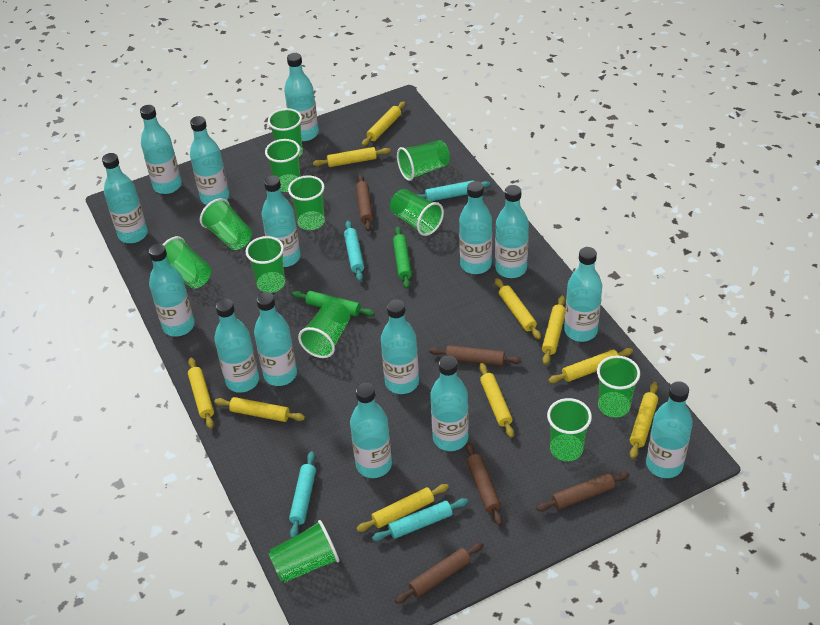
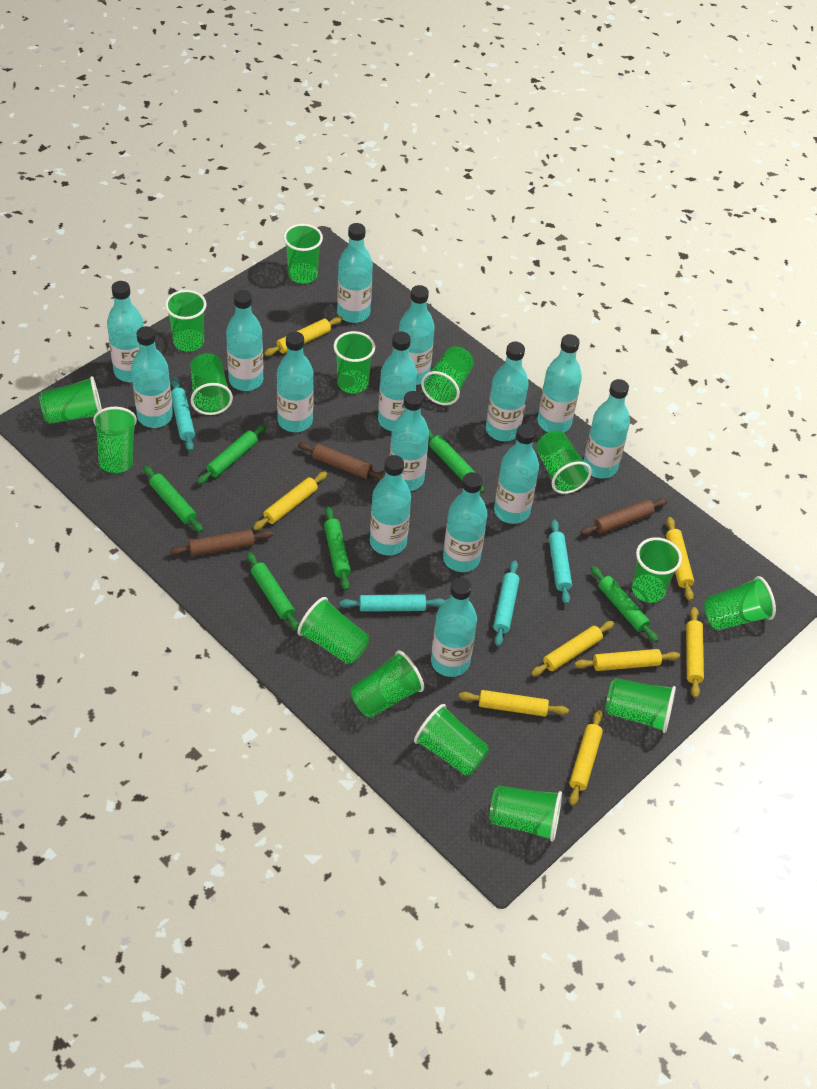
brown rolling pin: [356,174,373,231] [395,542,484,604] [429,345,522,366] [466,442,503,526] [536,472,630,511] = 5 -> [170,529,273,556] [298,442,385,480] [581,498,668,535] = 3
green cup: [162,236,212,289] [200,198,252,250] [246,236,285,293] [265,139,301,192] [268,108,303,157] [269,520,339,583] [288,175,325,230] [298,300,350,358] [390,189,444,236] [397,140,450,181] [547,398,592,461] [597,355,640,418] = 12 -> [39,376,102,424] [93,407,137,473] [165,290,207,352] [190,353,233,415] [283,224,323,284] [297,597,369,664] [334,331,375,393] [350,651,424,718] [414,704,489,776] [421,346,474,405] [489,785,562,842] [536,431,592,494] [605,678,676,733] [632,537,682,603] [704,576,776,631] = 15
green rolling pin: [292,291,374,316] [393,227,412,289] = 2 -> [143,466,203,533] [197,424,266,484] [247,552,299,631] [324,507,351,591] [429,429,485,493] [591,566,658,643] = 6
yellow rolling pin: [188,358,214,429] [214,397,305,422] [313,147,390,167] [356,484,449,532] [362,101,406,146] [479,363,514,438] [495,278,541,339] [542,296,565,365] [548,348,633,383] [630,382,658,459] = 10 -> [253,471,327,530] [264,316,343,356] [459,690,569,717] [531,621,614,676] [569,710,603,806] [575,649,680,671] [666,517,694,601] [686,607,704,698] = 8

